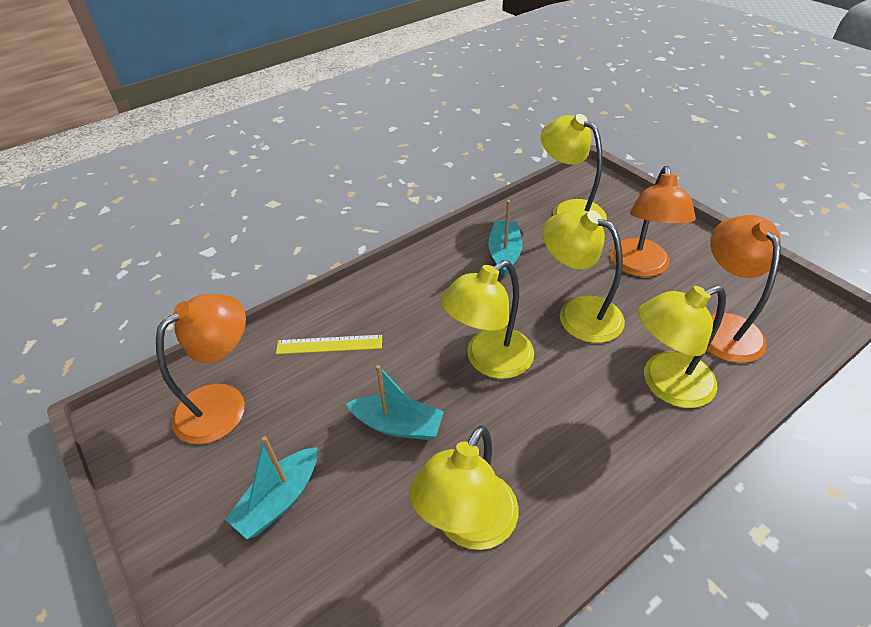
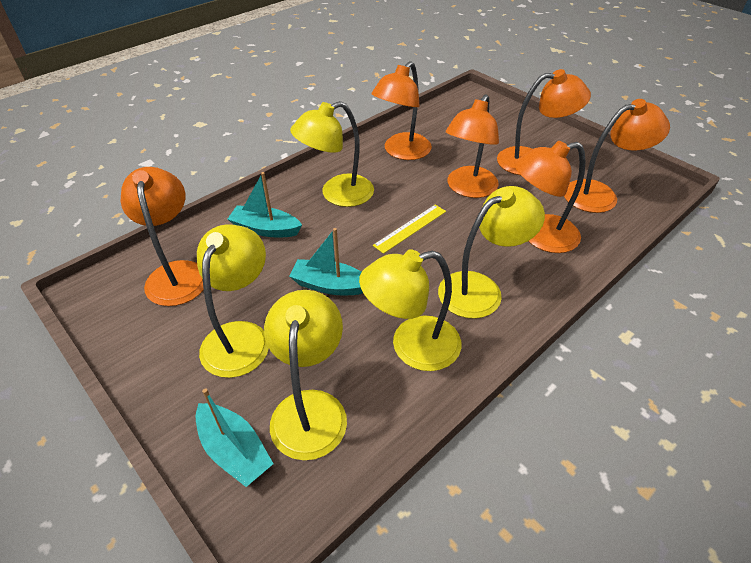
orange lamp: [156,294,246,444] [610,166,696,277] [707,215,781,363] = 3 -> [121,167,204,306] [372,61,432,160] [446,94,499,198] [497,69,591,175] [514,141,585,253] [564,99,670,213] = 6

